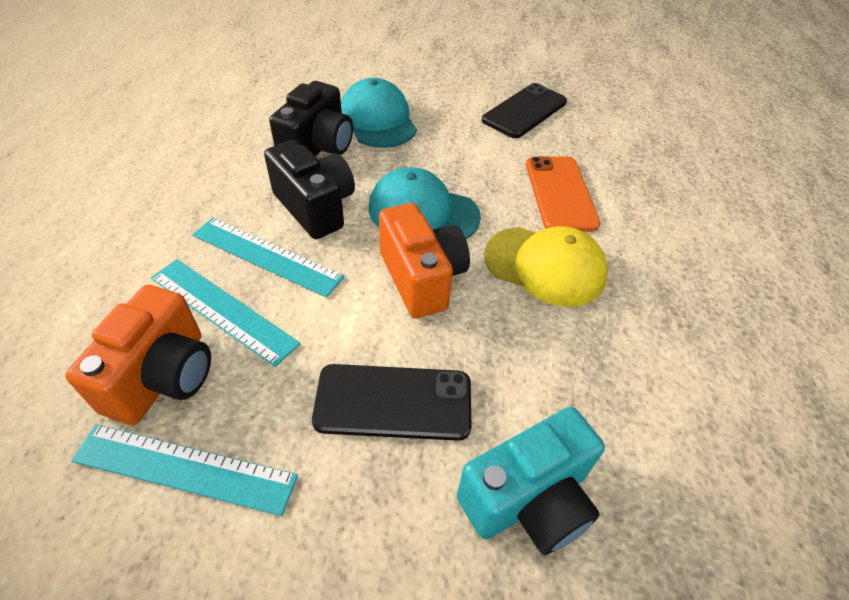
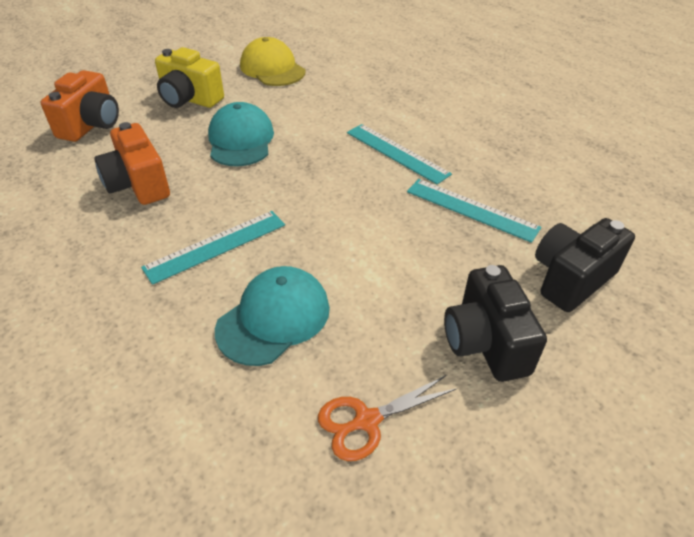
black phone: [312,364,472,441] [482,83,567,138] = 2 -> none = 0
orange phone: [526,156,600,232] = 1 -> none = 0
orange scissors: none = 0 -> [318,375,457,461] = 1
turquoise camera: [457,407,605,555] = 1 -> none = 0
yellow camera: none = 0 -> [155,47,224,108] = 1

